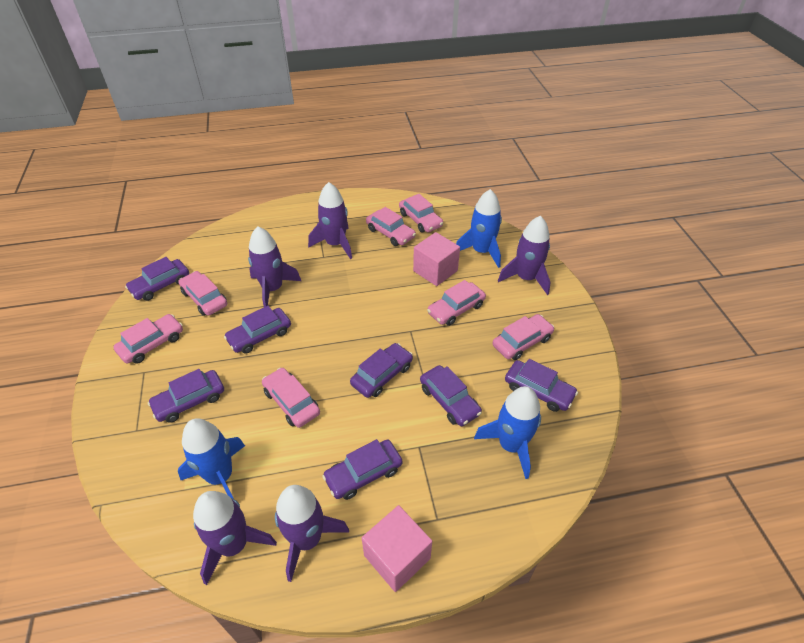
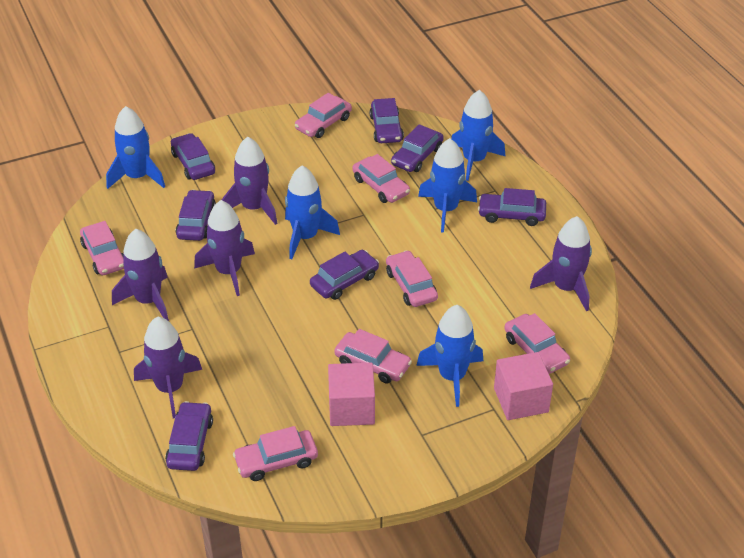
blue rocket: [178,418,245,499] [456,189,502,268] [474,386,541,479] = 3 -> [106,106,165,189] [285,165,340,259] [416,305,483,407] [418,138,477,233] [451,90,505,181] = 5

